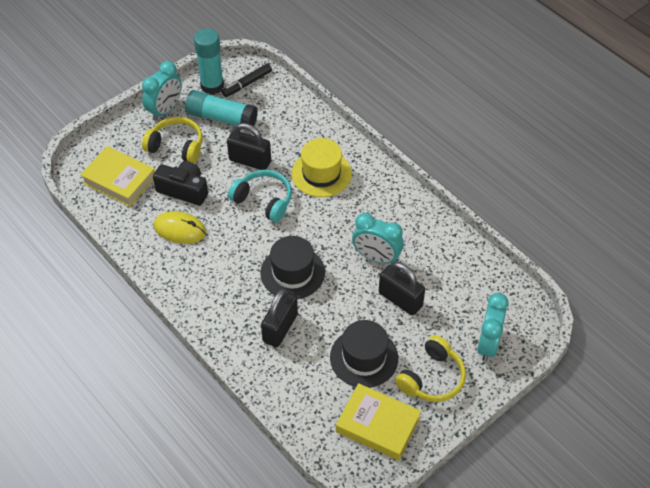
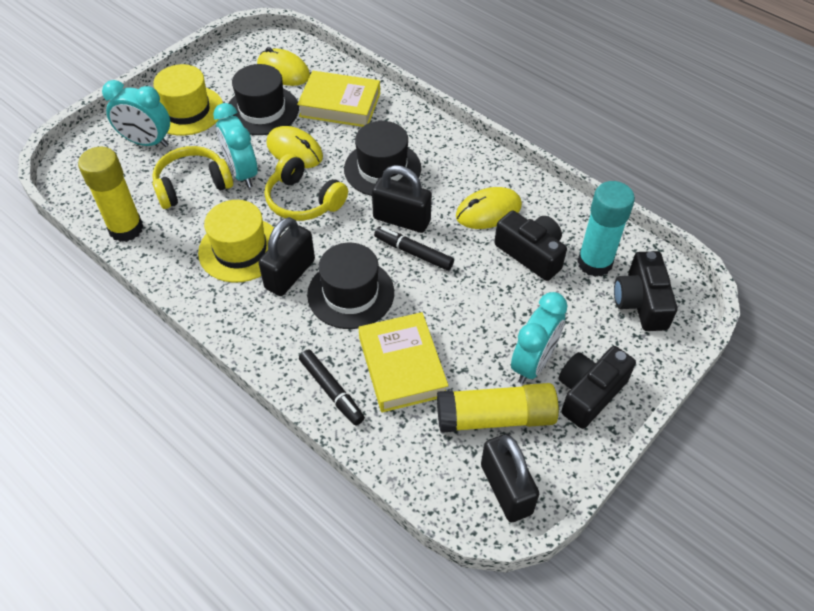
black camera: [153,161,208,206] = 1 -> [494,211,567,281] [559,346,636,429] [614,251,677,331] = 3
black hat: [260,236,325,299] [330,320,398,388] = 2 -> [228,64,299,135] [307,243,394,329] [344,121,421,196] = 3
black marker: [222,63,272,97] = 1 -> [299,349,365,425] [374,227,454,271] = 2
turquoise glue stick: [185,90,258,126] [194,29,224,95] = 2 -> [577,181,635,277] = 1
turquoise headphones: [228,170,292,222] = 1 -> none = 0
yellow glue stick: none = 0 -> [78,147,144,242] [437,383,559,433] = 2
yellow hat: [291,138,352,197] = 1 -> [153,64,223,136] [198,200,274,283] = 2
yellow mouse: [154,211,206,244] = 1 -> [257,47,310,86] [267,126,323,168] [456,187,522,229] = 3

